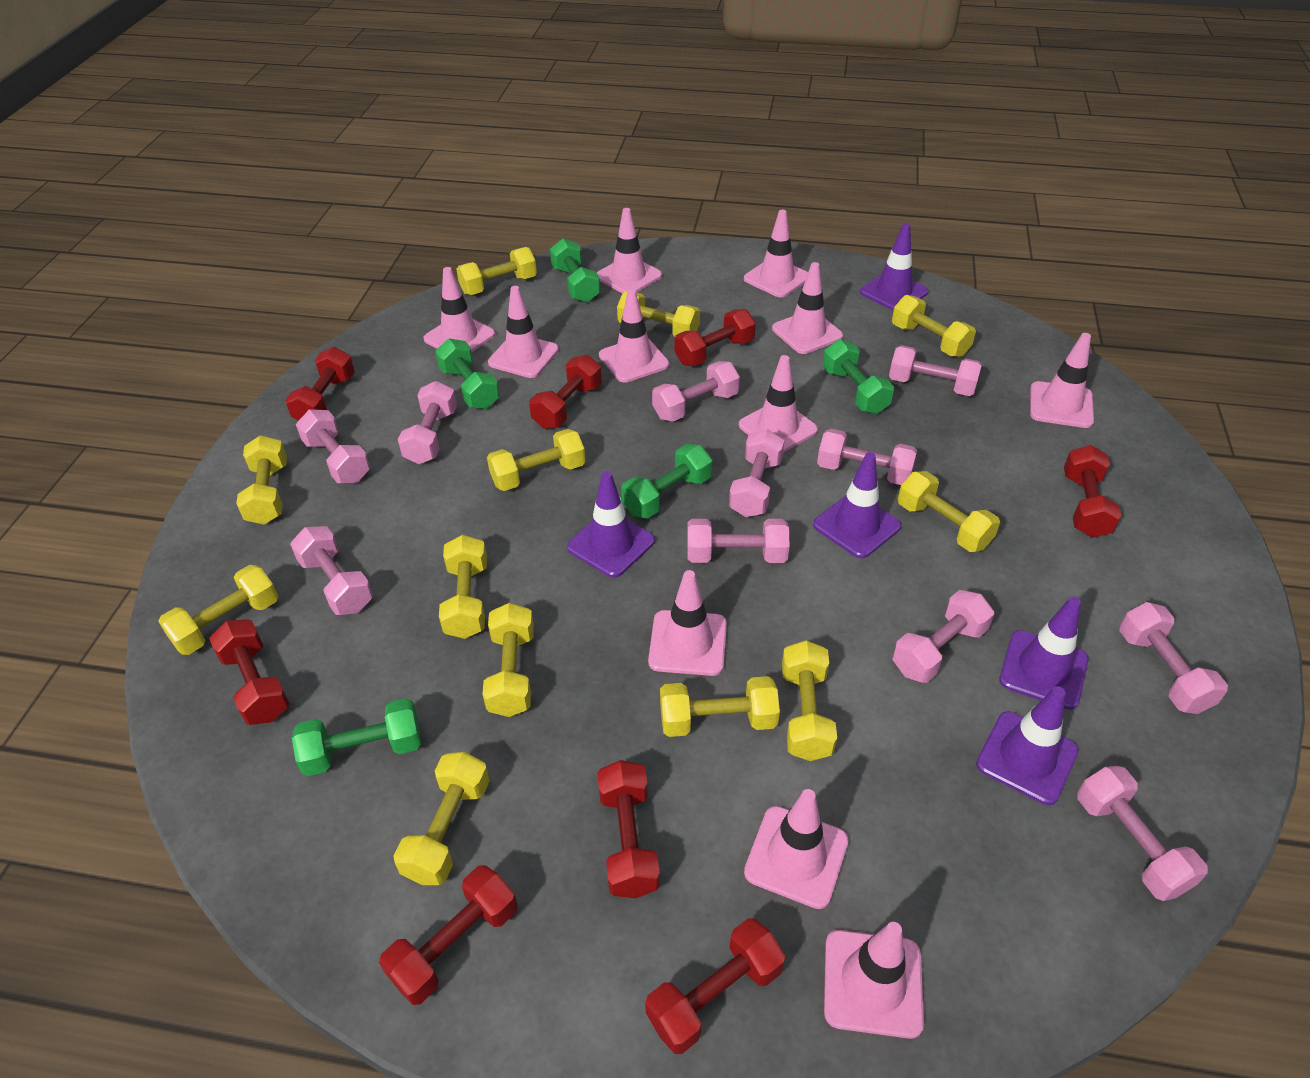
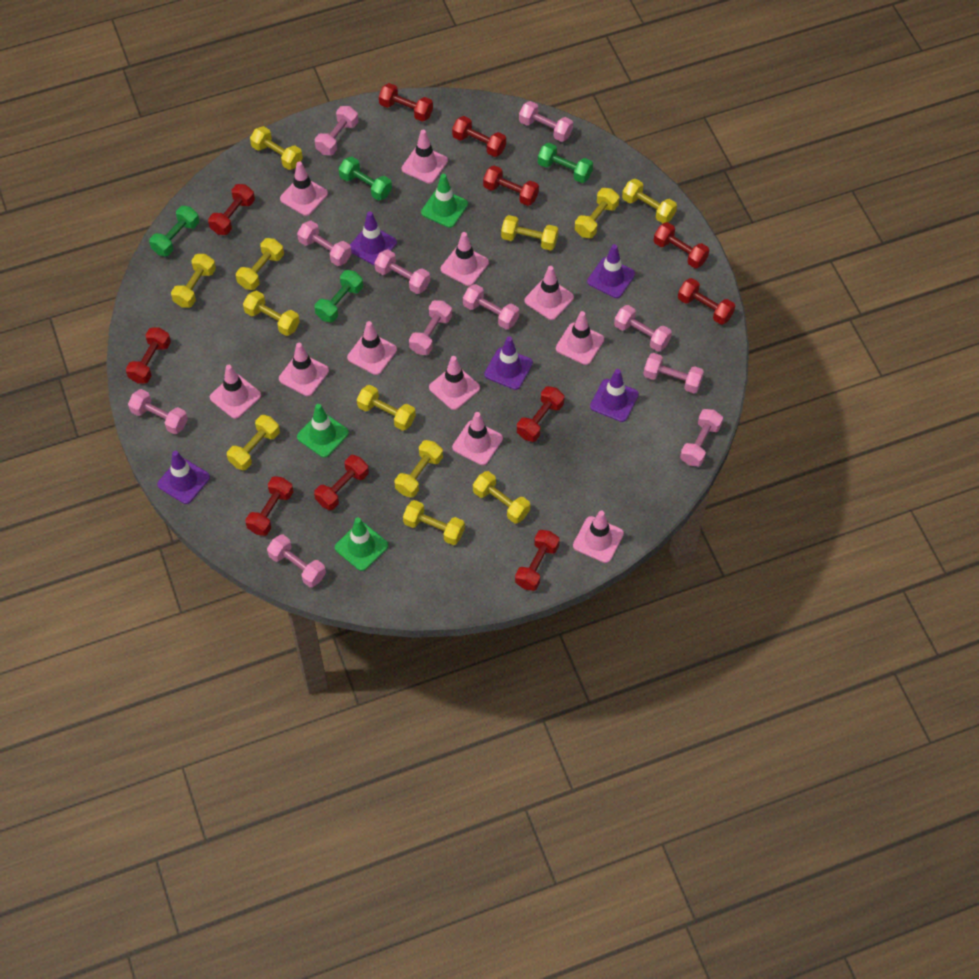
green dumbbell: [292,698,421,776] [435,338,500,409] [550,238,600,302] [621,444,712,518] [823,339,894,414] = 5 -> [149,206,199,257] [315,270,363,322] [339,157,392,201] [538,143,593,183] = 4
green traffic cone: none = 0 -> [297,404,349,458] [335,518,388,571] [421,174,468,228] = 3
red dumbbell: [209,619,290,725] [286,347,355,421] [379,865,517,1005] [529,355,602,429] [597,760,660,898] [645,918,785,1054] [674,309,756,366] [1064,445,1122,538] = 8 -> [126,328,171,384] [208,184,255,235] [245,476,293,536] [314,455,369,510] [379,83,433,122] [452,116,506,157] [483,165,539,206] [515,530,560,591] [517,386,565,442] [654,222,709,268] [678,278,735,325] = 11

